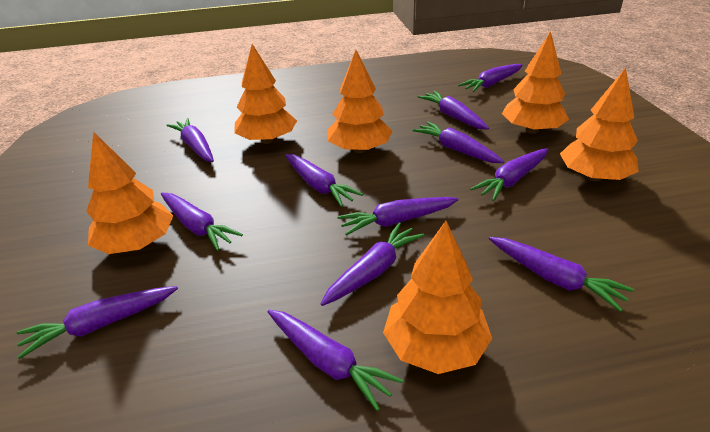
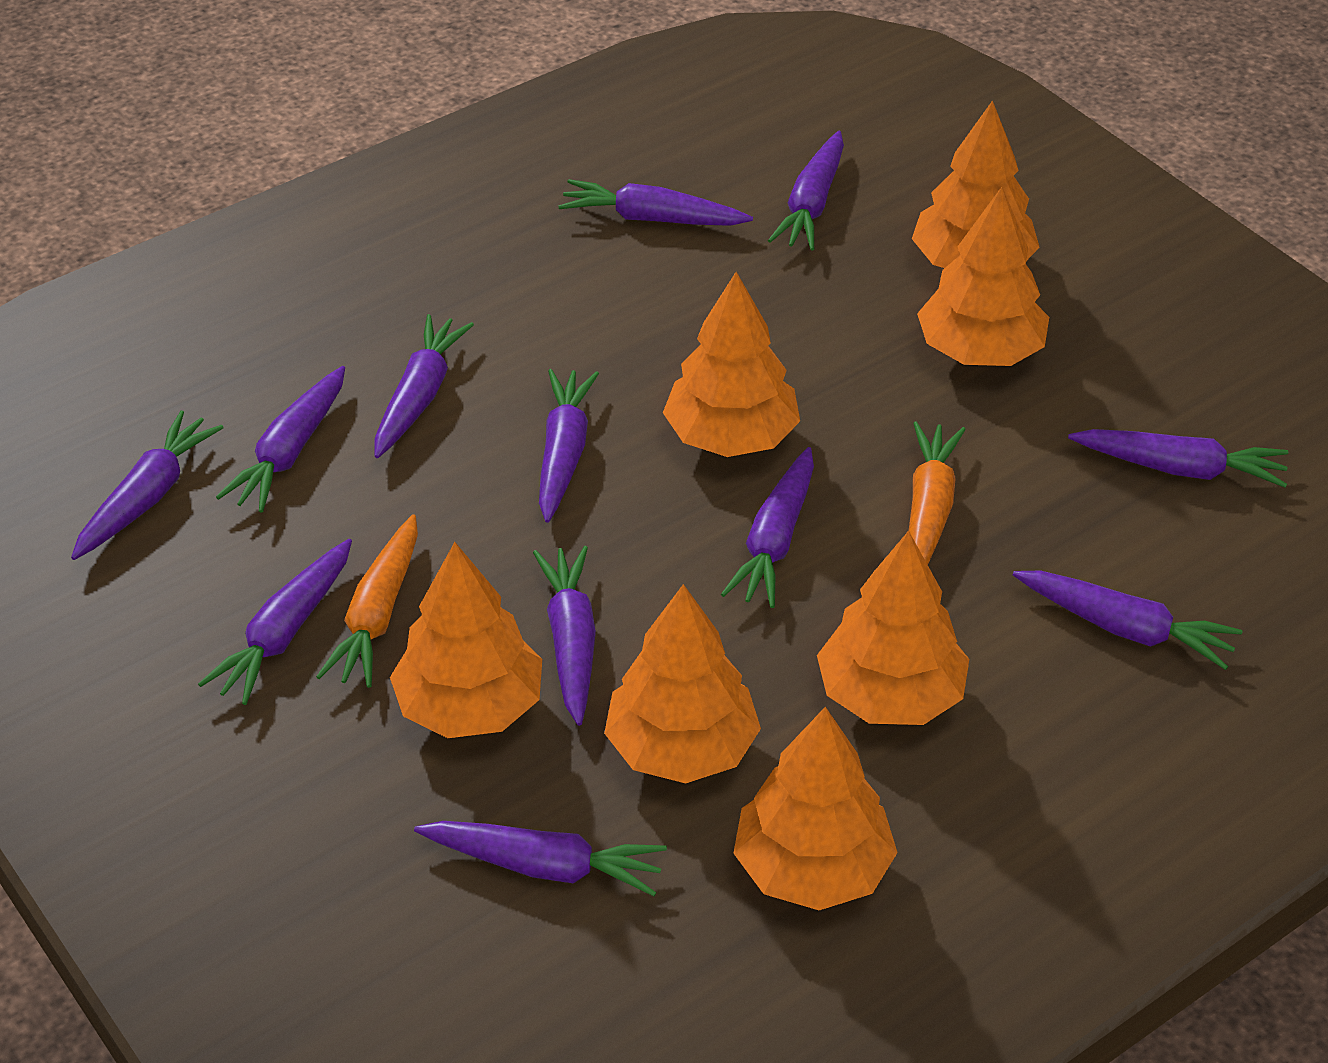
orange carrot: none = 0 -> [316,514,418,688] [909,421,966,565] = 2
orange tree: [86,131,173,254] [235,44,297,144] [328,50,393,153] [383,221,492,374] [502,31,569,134] [560,67,639,182] = 6 -> [390,542,542,738] [604,584,761,783] [663,272,800,457] [733,707,898,910] [817,531,969,725] [912,100,1040,268] [917,187,1049,366] = 7

